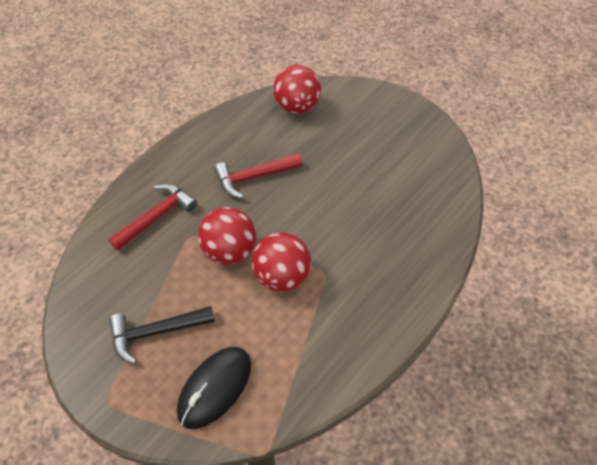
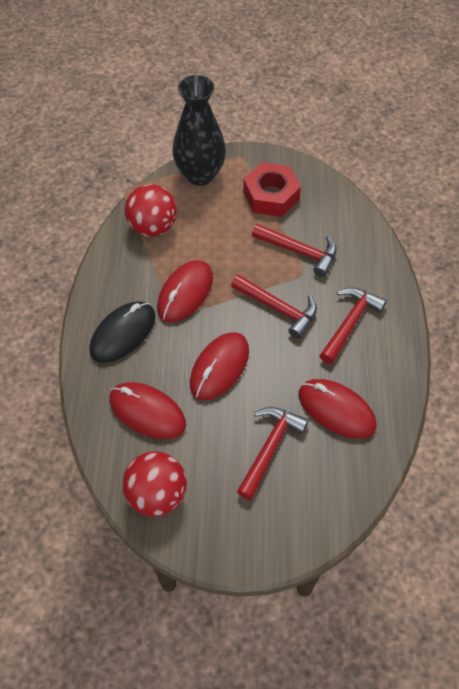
black hammer: [109,306,215,364] = 1 -> none = 0
black vase: none = 0 -> [173,75,226,186] = 1
red ball: [198,207,256,265] [252,232,311,292] [273,64,321,114] = 3 -> [122,451,187,517] [125,184,177,237] = 2
red hammer: [108,184,197,251] [214,153,303,199] = 2 -> [231,274,317,339] [237,407,309,500] [252,224,337,277] [319,287,387,364] = 4
red mouse: none = 0 -> [109,382,186,439] [157,260,213,323] [190,332,249,400] [299,379,377,439] = 4
red nut: none = 0 -> [243,162,301,217] = 1

